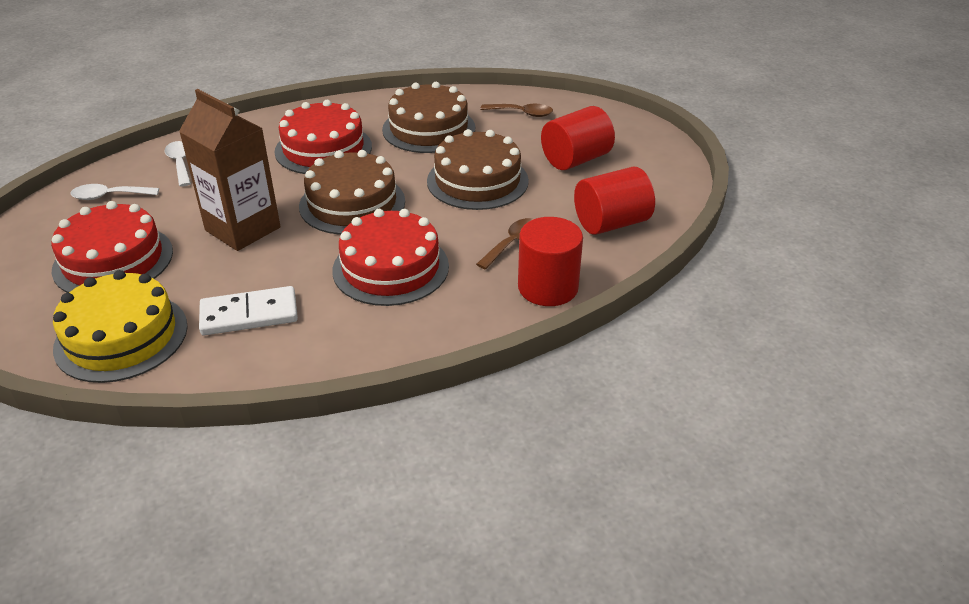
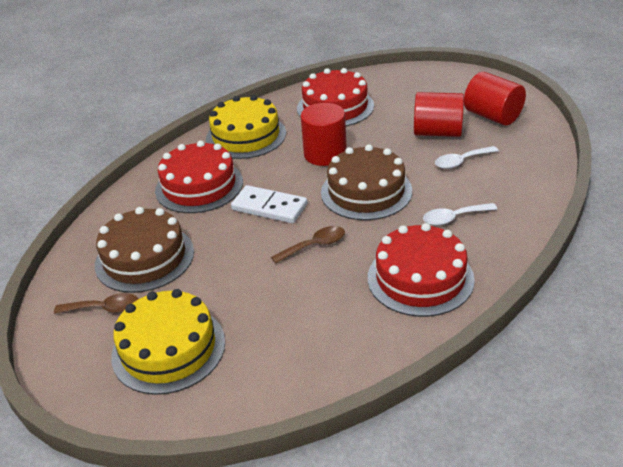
brown cake: [299,150,405,235] [382,82,475,153] [427,129,529,210] = 3 -> [95,207,194,293] [321,144,412,220] = 2
brown carton: [179,89,281,251] = 1 -> none = 0
yellow cake: [53,270,188,383] = 1 -> [111,289,225,395] [206,95,286,159] = 2

